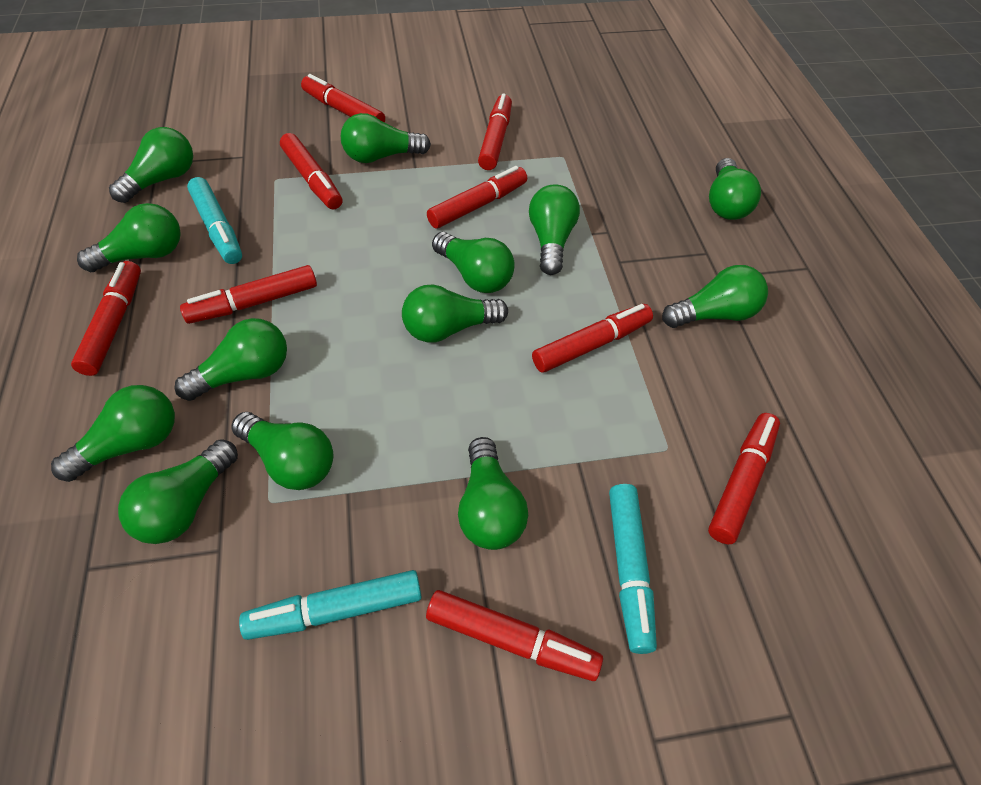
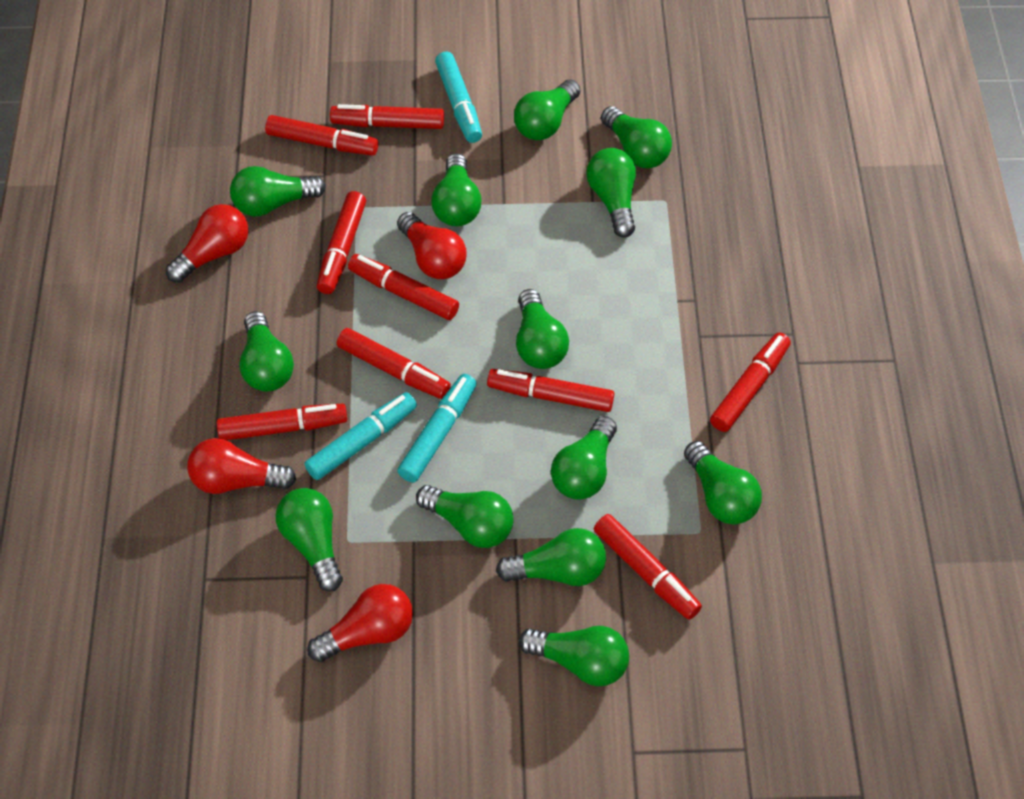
red light bulb: none = 0 -> [166,204,248,283] [187,438,296,494] [307,584,413,662] [397,212,467,279] = 4

